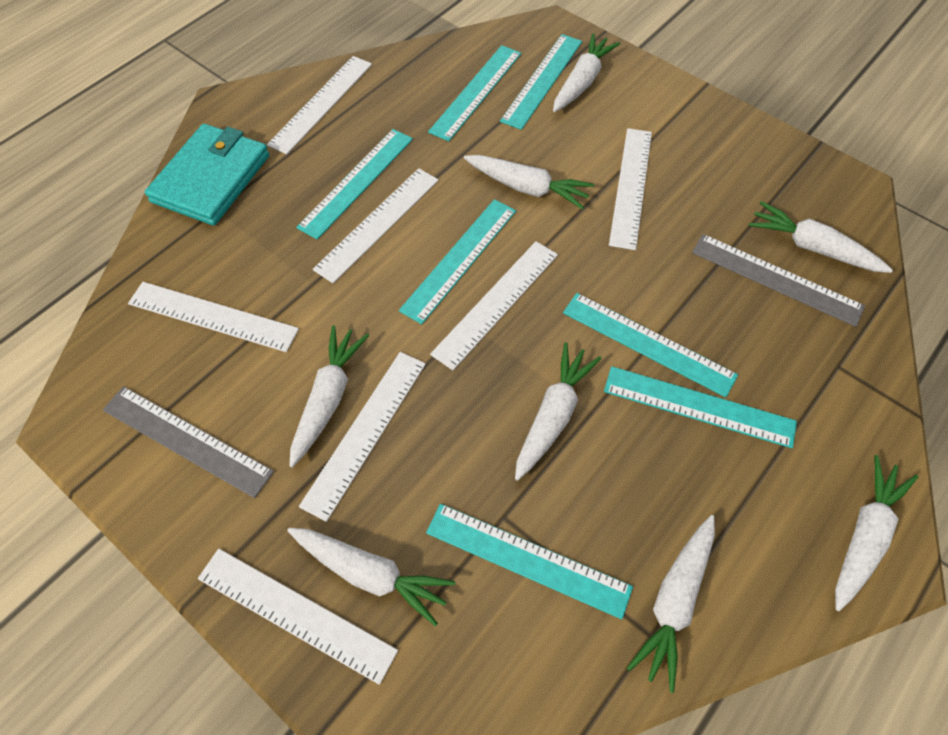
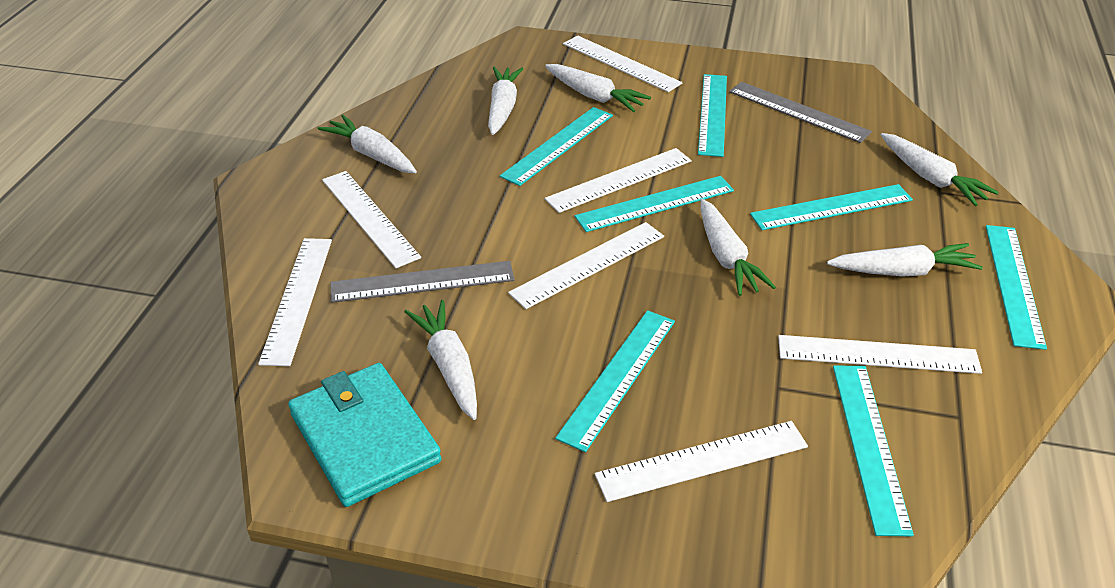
white carrot: [287,528,455,626] [289,325,369,467] [464,155,594,210] [515,342,602,481] [553,33,620,112] [627,515,715,693] [749,201,893,273] [835,455,918,611] = 8 -> [318,115,417,173] [404,300,477,420] [488,67,523,135] [545,64,651,112] [700,199,776,296] [827,243,983,277] [881,133,999,206] = 7

